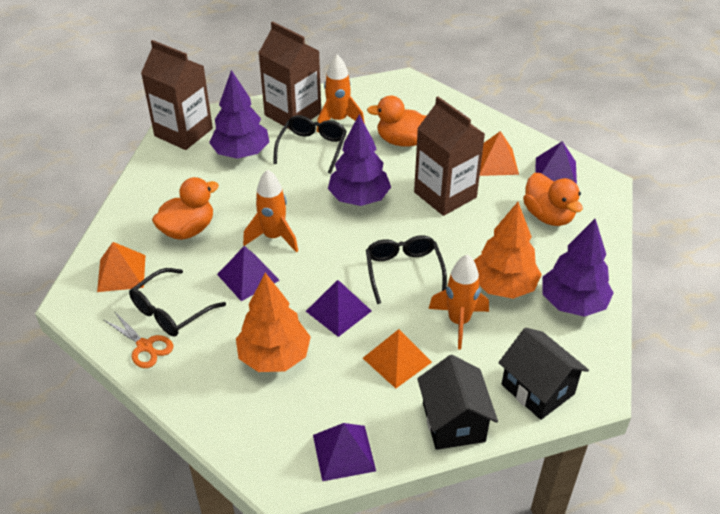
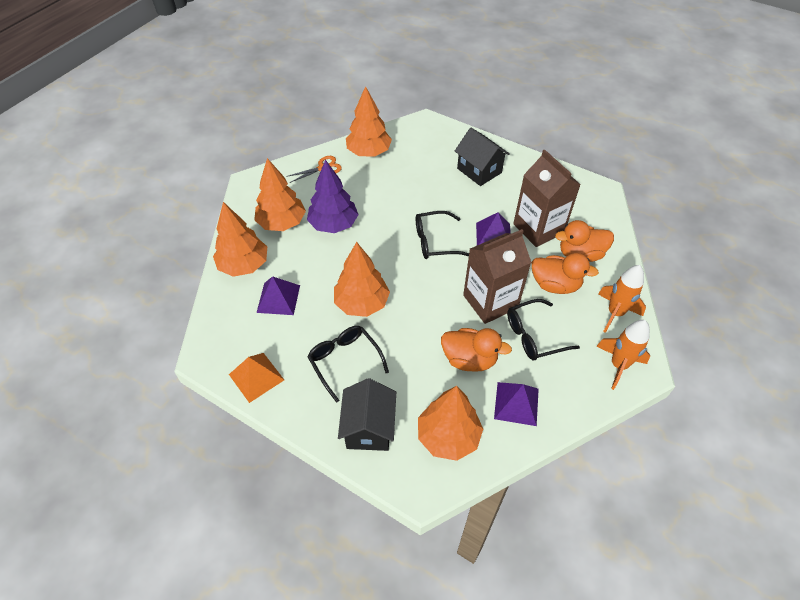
brown carton: [141,40,213,150] [259,21,321,129] [414,96,485,216] = 3 -> [463,229,532,324] [513,149,581,247] = 2
orange pyramid: [97,242,145,292] [363,329,432,388] [480,131,519,176] = 3 -> [229,353,284,403] = 1
orange rocket: [243,169,298,253] [317,55,365,132] [429,254,489,349] = 3 -> [596,320,650,390] [598,265,646,333] = 2
orange tree: [236,273,311,372] [474,202,542,299] = 2 -> [213,202,267,277] [254,158,306,231] [334,242,390,317] [346,86,392,157] [418,386,483,461] = 5
purple pyramid: [217,246,280,301] [306,280,371,337] [313,423,376,481] [536,141,577,184] = 4 -> [257,276,300,315] [476,213,511,245] [494,382,539,426] = 3
purple tree: [209,70,269,159] [328,114,391,206] [543,219,614,317] = 3 -> [307,159,359,233] = 1

